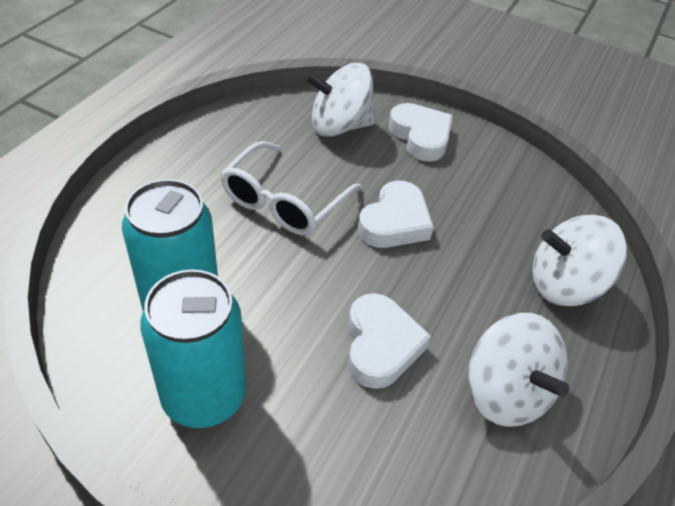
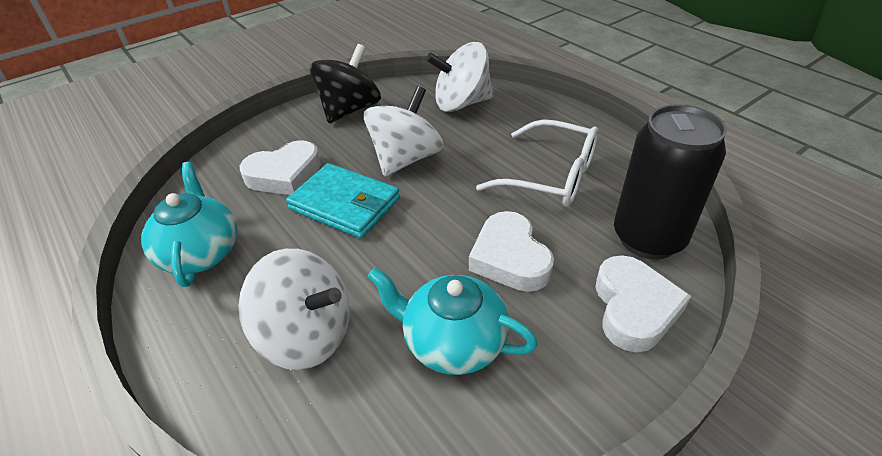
black can: none = 0 -> [614,105,727,259] = 1
black spinning top: none = 0 -> [310,44,381,123] = 1
turquoise can: [122,179,218,310] [140,269,246,428] = 2 -> none = 0
turquoise teapot: none = 0 -> [141,162,237,287] [367,268,537,375] = 2
turquoise wallet: none = 0 -> [286,163,400,238] = 1

